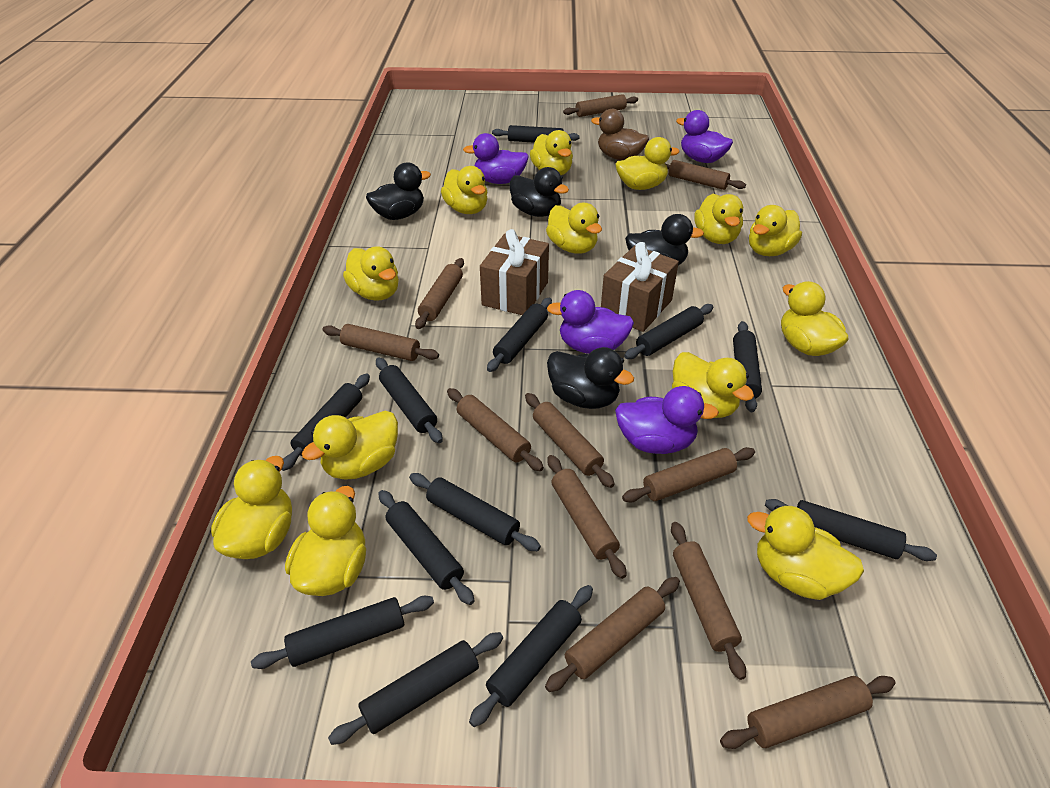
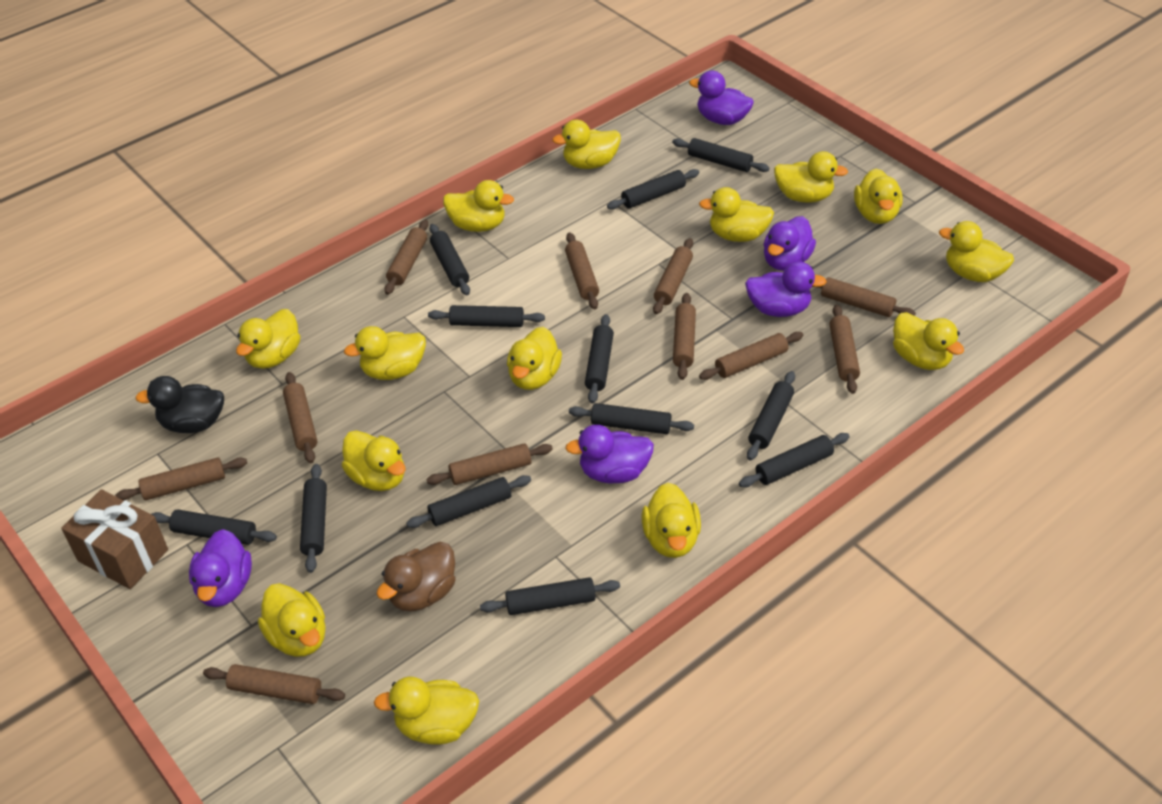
black duck: [366,162,431,220] [510,167,569,217] [547,347,634,409] [625,214,704,265] = 4 -> [135,376,224,433] = 1
brown gift: [480,229,549,315] [601,242,679,332] = 2 -> [61,489,168,589] = 1
purple duck: [463,133,529,184] [547,290,634,354] [615,386,719,454] [676,110,733,163] = 4 -> [189,529,252,607] [565,425,654,483] [689,70,754,125] [745,261,827,317] [763,216,816,271] = 5
yellow duck: [211,456,292,559] [285,486,366,596] [302,411,398,480] [343,246,399,301] [441,166,487,214] [530,130,573,175] [546,203,602,254] [616,137,680,190] [672,352,754,418] [694,194,743,244] [747,506,864,600] [749,205,802,256] [781,281,849,356] = 13 -> [236,309,301,369] [258,583,326,657] [342,430,406,491] [344,326,426,380] [374,677,479,745] [443,180,514,232] [507,327,562,390] [552,120,621,169] [642,483,701,558] [699,187,774,242] [774,151,848,203] [854,169,903,224] [893,312,964,370] [939,221,1014,282] = 14

